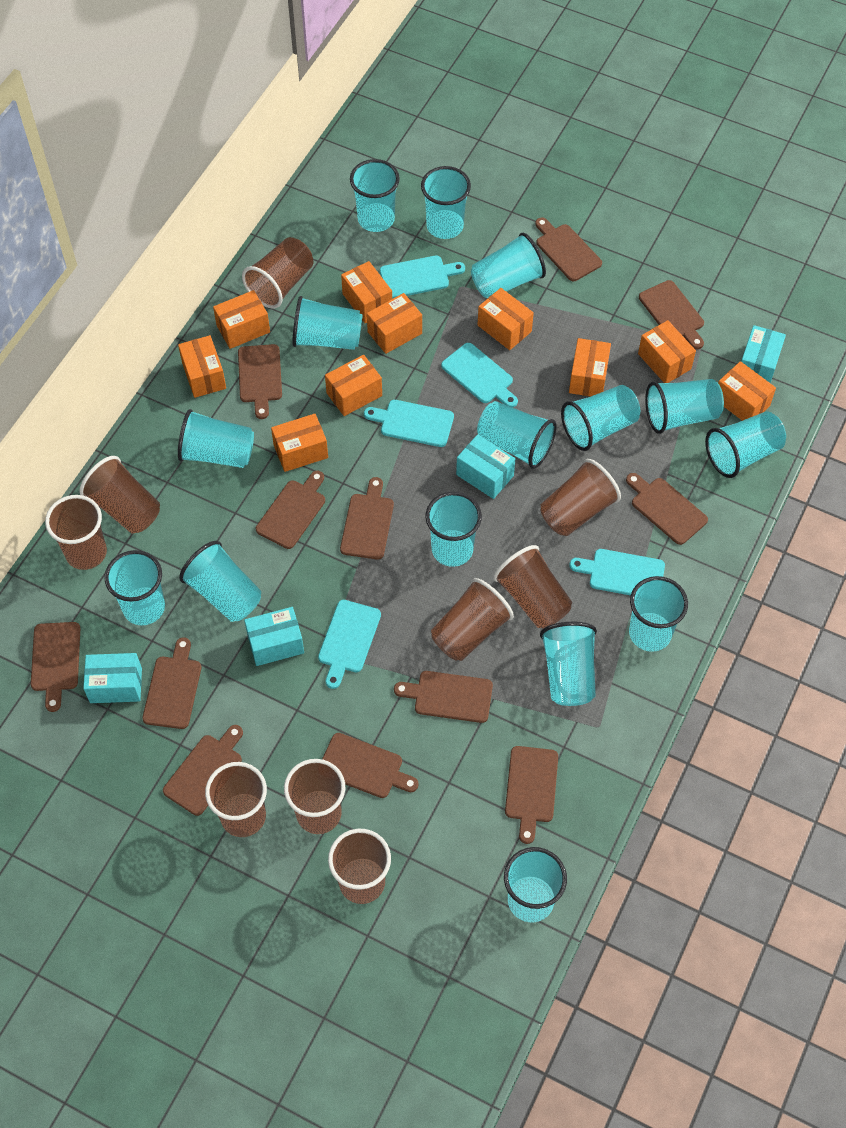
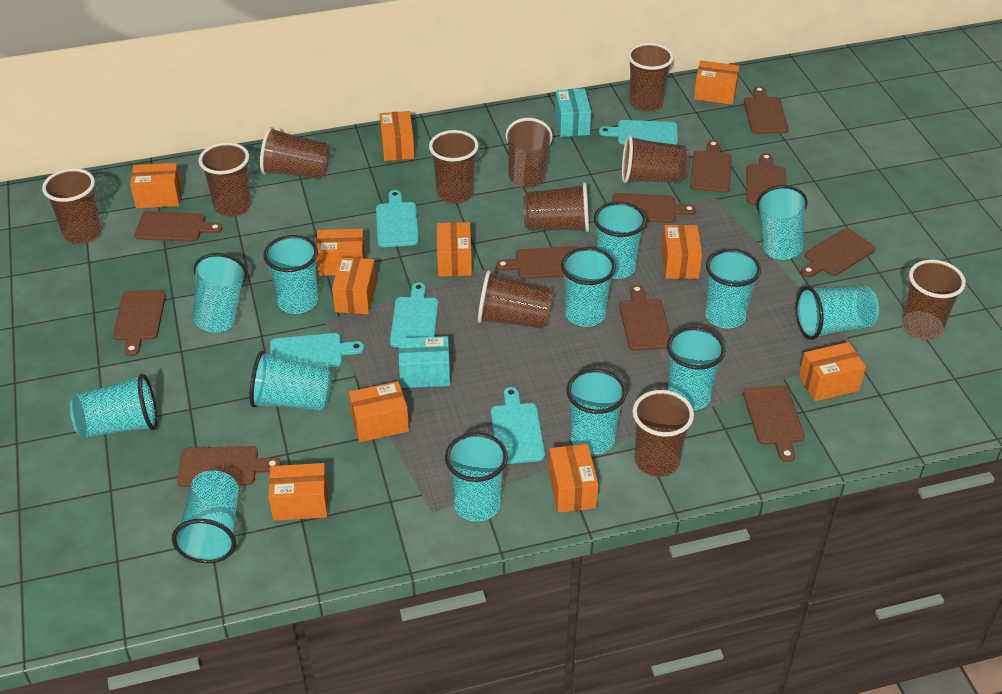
brown cup: [45,495,107,570] [79,456,160,533] [205,762,267,837] [242,237,313,309] [284,759,345,834] [328,829,391,904] [431,578,514,661] [493,545,572,629] [541,459,621,536] = 9 -> [42,168,102,244] [198,142,251,217] [260,127,330,179] [429,130,479,204] [478,270,553,329] [506,118,553,188] [523,182,589,233] [622,135,689,183] [628,43,674,112] [633,390,694,477] [902,260,966,340] = 11
brown cutting board: [31,622,80,712] [142,637,201,729] [163,725,243,816] [238,344,282,419] [256,471,325,549] [322,733,419,798] [340,477,394,560] [394,671,493,723] [505,746,558,844] [535,218,602,281] [626,473,708,545] [639,280,704,349] = 12 -> [113,290,166,356] [134,211,223,242] [177,446,281,487] [496,246,579,279] [612,193,696,223] [619,284,671,351] [690,140,732,193] [743,385,805,462] [744,86,789,134] [746,153,786,205] [801,228,876,277] = 11
orange box: [178,335,226,398] [213,290,270,349] [271,414,328,472] [325,355,382,416] [341,261,392,323] [367,293,422,354] [478,288,534,350] [569,338,611,397] [638,320,696,383] [718,361,776,421] = 10 -> [130,163,182,208] [268,463,328,521] [316,229,365,276] [332,257,376,314] [349,381,409,442] [380,111,415,161] [437,222,472,277] [549,444,599,513] [662,225,702,279] [694,61,740,105] [799,342,866,401] = 11
turquoise box: [83,653,142,703] [244,607,304,666] [456,434,515,499] [741,325,786,383] = 4 -> [398,336,450,388] [555,88,591,137] = 2
turquoise cup: [105,550,165,625] [178,409,254,468] [179,541,261,622] [292,296,363,350] [350,159,400,232] [421,166,471,239] [425,492,482,567] [471,233,546,299] [477,401,557,469] [504,847,567,922] [540,622,597,706] [561,385,640,451] [629,576,688,652] [645,379,724,434] [705,411,786,478] = 15 -> [70,373,157,438] [172,471,239,563] [192,253,247,333] [249,351,332,411] [263,235,318,314] [445,432,508,522] [561,247,616,327] [566,369,627,454] [594,202,647,279] [667,327,726,411] [705,249,761,328] [757,185,808,260] [796,286,879,340] = 13

